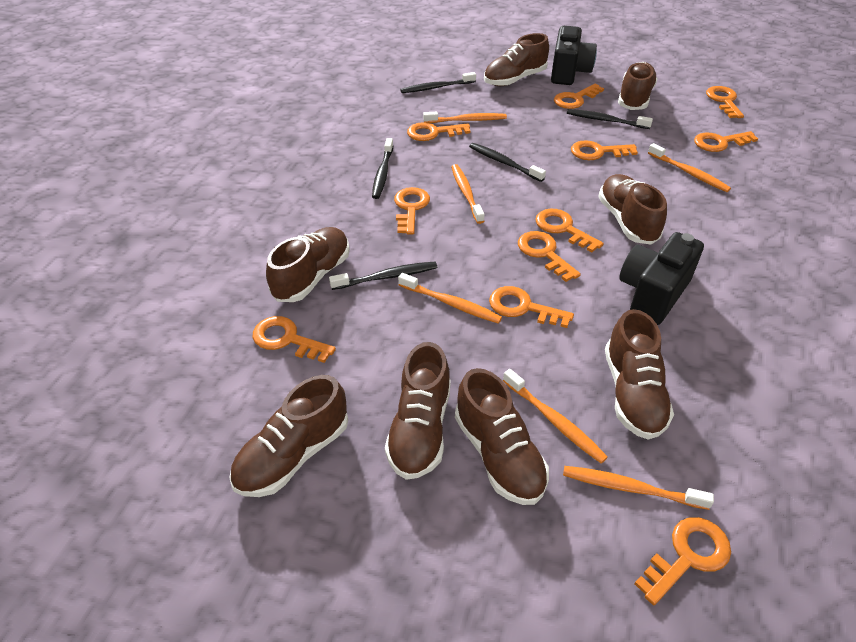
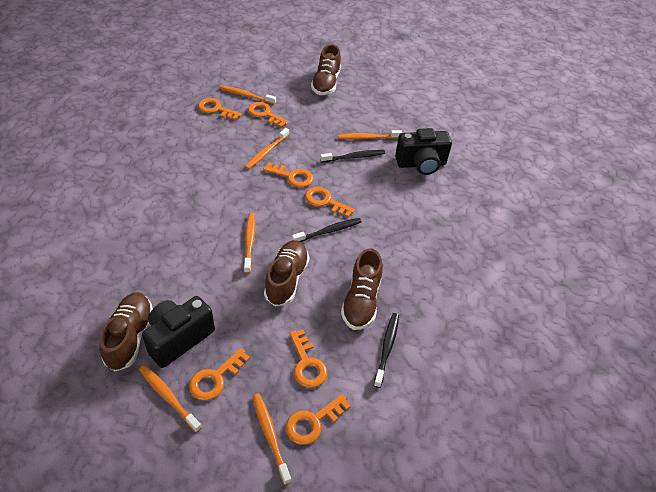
black toothbrush: [329,262,437,290] [372,138,393,199] [400,72,476,93] [469,143,546,182] [567,109,653,129] = 5 -> [292,218,362,242] [320,150,385,163] [374,313,399,388] = 3
brown shoe: [229,375,348,497] [266,227,350,302] [385,342,451,480] [455,368,549,505] [484,33,549,86] [598,174,667,245] [605,309,674,439] [618,62,658,110] = 8 -> [99,292,153,371] [264,240,309,306] [311,44,341,95] [341,249,383,330] = 4
orange key: [253,316,336,363] [394,187,430,234] [407,122,470,141] [489,286,574,328] [518,231,581,282] [535,209,604,252] [554,84,604,109] [571,140,638,160] [634,517,731,605] [694,131,758,152] [706,86,744,118] = 11 -> [189,348,250,401] [198,98,242,120] [248,102,289,128] [263,163,313,188] [286,394,351,445] [289,330,327,388] [305,187,355,217] = 7

